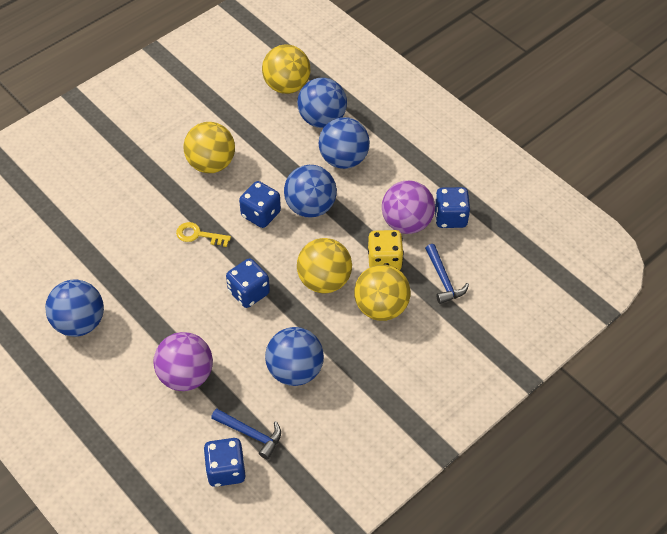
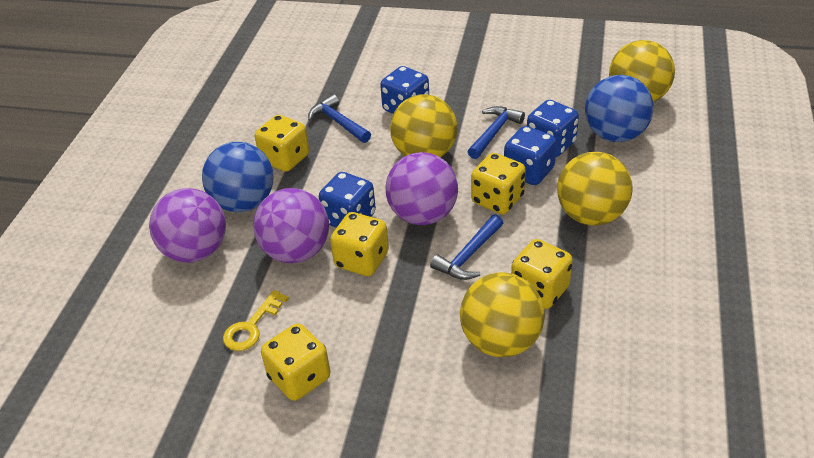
blue ball: [45,280,104,337] [265,327,324,386] [284,165,337,218] [297,78,347,128] [319,117,370,169] = 5 -> [202,142,274,212] [585,75,653,142] = 2
blue hammer: [211,408,281,459] [425,244,469,304] = 2 -> [308,94,371,143] [430,214,503,280] [468,106,525,159] = 3
purple ball: [154,332,213,391] [382,181,435,234] = 2 -> [149,188,226,263] [253,188,329,263] [386,152,458,225] = 3
yellow dice: [368,230,404,270] = 1 -> [255,115,309,172] [261,323,330,401] [330,212,389,276] [471,153,526,214] [511,239,573,309] = 5

